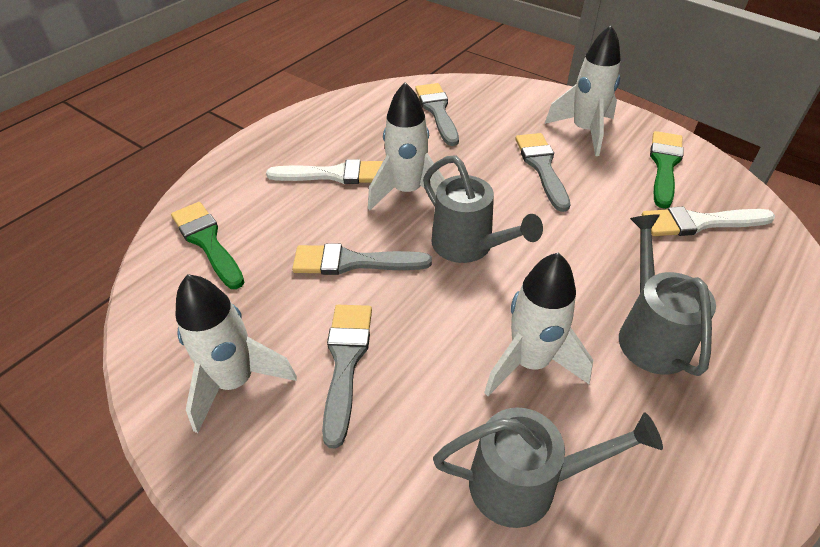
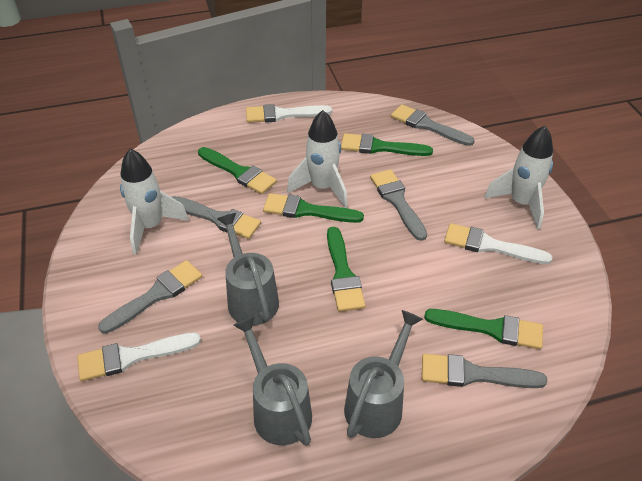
green brush: [171,202,245,289] [650,131,684,209] = 2 -> [198,147,277,194] [263,193,364,223] [327,227,366,312] [341,133,433,156] [424,309,543,350] = 5
grey brush: [292,243,432,275] [322,305,372,448] [415,83,459,146] [515,133,570,212] = 4 -> [98,260,202,334] [172,196,261,239] [370,169,427,241] [391,104,475,146] [422,354,548,388] = 5
white brush: [266,159,383,184] [642,207,775,236] = 2 -> [77,332,201,381] [246,104,332,123] [444,223,552,264] = 3
white rocket: [175,274,297,433] [368,82,445,210] [484,252,593,396] [545,25,620,156] = 4 -> [120,149,189,255] [287,110,348,208] [484,126,553,230] = 3

